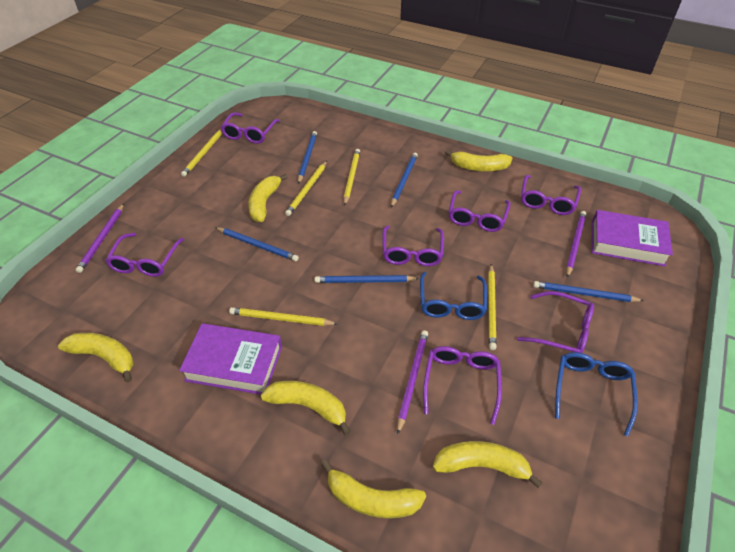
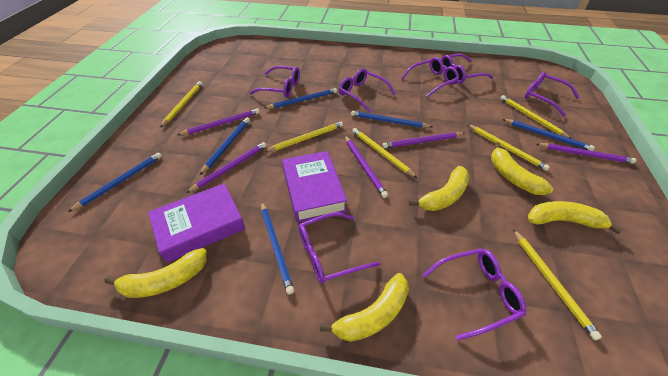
blue glasses: [420,272,487,320] [555,352,638,436] = 2 -> none = 0
blue pencil: [215,227,299,261] [298,131,317,184] [315,275,420,283] [391,153,418,207] [533,281,644,302] = 5 -> [68,152,162,212] [200,118,250,175] [261,201,294,295] [265,88,337,109] [351,111,432,128] [503,119,595,151] = 6
purple pencil: [75,204,124,273] [397,330,428,435] [566,211,586,278] = 3 -> [178,109,260,135] [186,142,267,193] [345,136,388,198] [382,132,465,148] [536,143,636,164] = 5
yellow banana: [58,333,133,382] [248,174,288,222] [261,381,351,435] [321,460,426,518] [433,441,543,488] [445,150,512,171] = 6 -> [104,248,207,298] [320,273,409,342] [409,166,470,211] [491,142,553,195] [528,201,623,234] = 5
yellow pencil: [181,129,222,177] [229,307,338,326] [285,161,327,216] [344,149,360,206] [488,264,497,350] = 5 -> [160,81,203,128] [264,122,343,152] [352,128,417,178] [467,124,550,171] [500,95,572,139] [513,229,602,340] = 6

